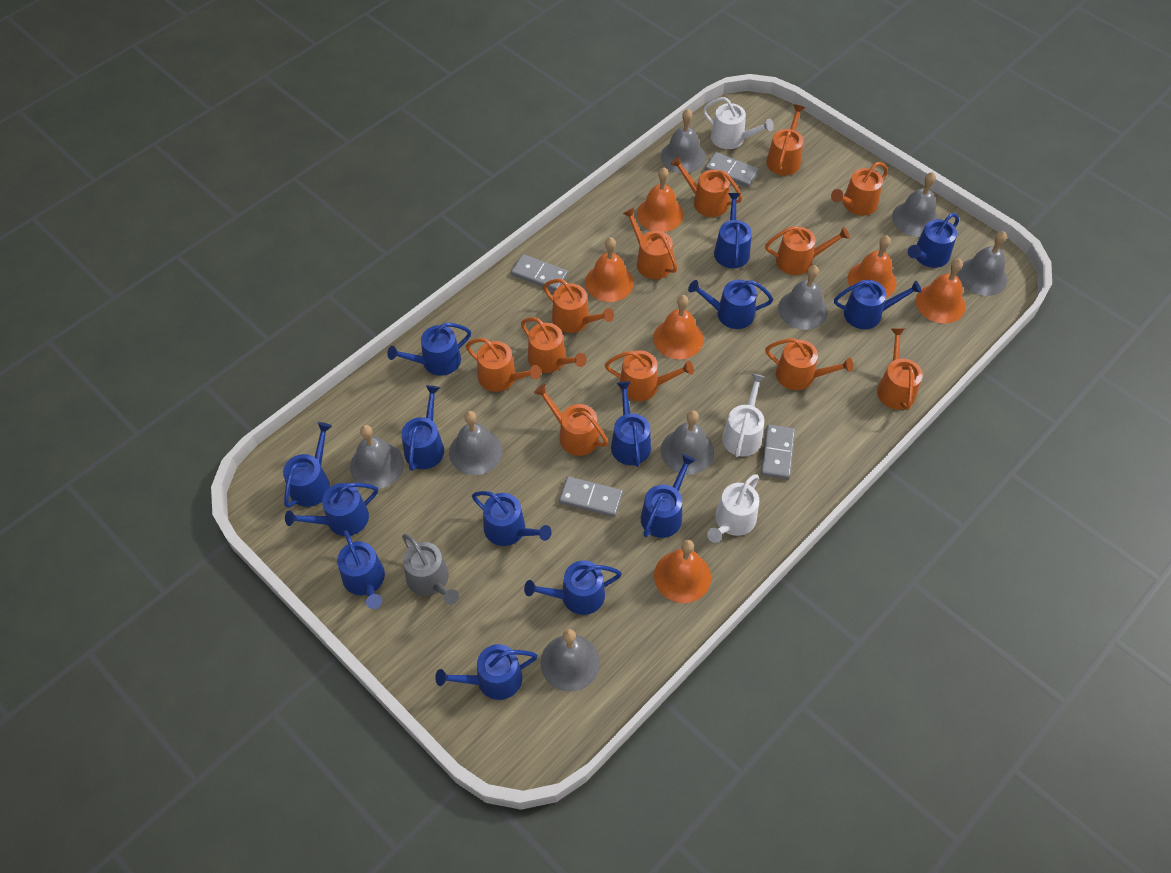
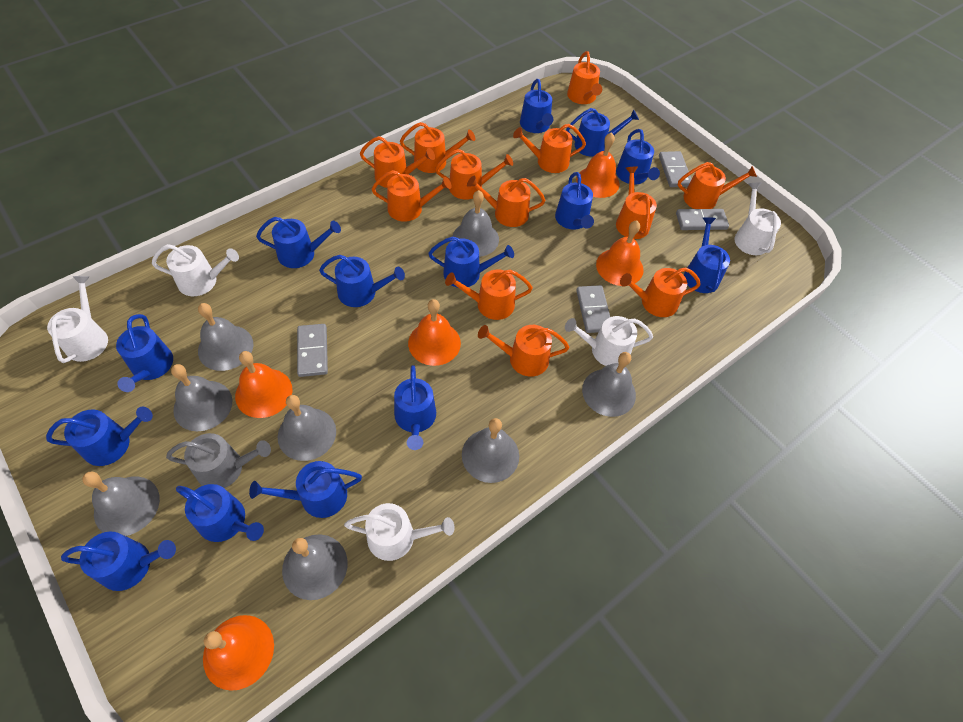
orange bell: [585,237,634,302] [637,168,684,232] [653,295,704,360] [654,540,711,603] [847,235,897,298] [916,259,966,323] = 6 -> [203,615,274,691] [235,351,293,418] [408,299,461,366] [576,132,620,198] [596,221,644,286] = 5
white watering can: [703,97,774,149] [707,474,759,543] [722,374,765,457] = 3 -> [47,276,108,363] [152,244,239,296] [344,503,454,561] [565,316,653,366] [734,183,781,255] = 5

